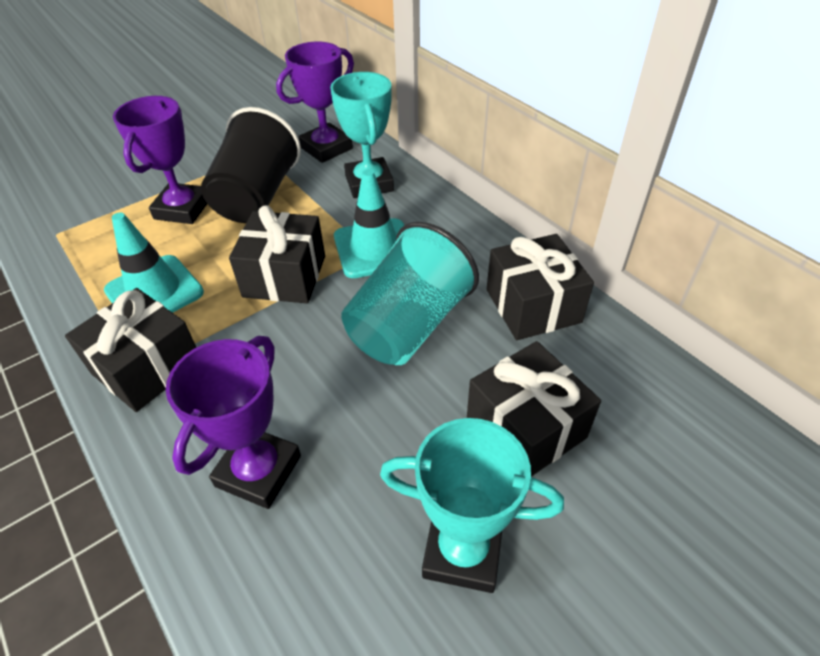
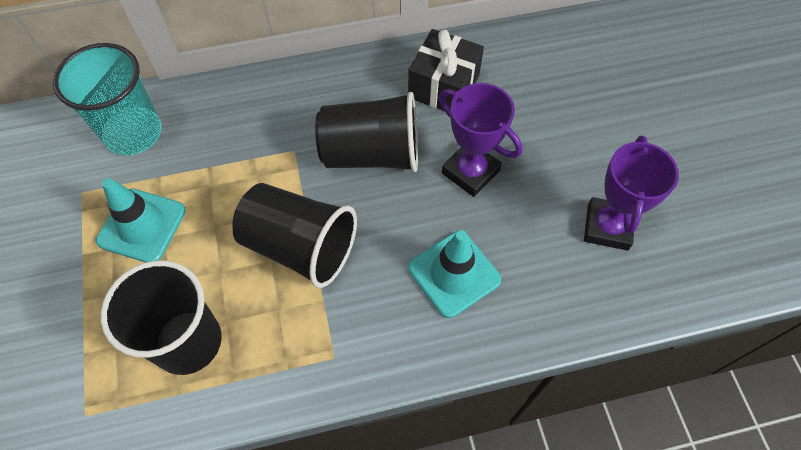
black cup: [201,107,301,223] = 1 -> [101,260,222,375] [233,183,357,288] [315,92,418,172] = 3
black gift: [65,288,196,412] [229,205,325,303] [467,341,601,477] [487,234,594,340] = 4 -> [408,29,484,111] = 1
purple trophy: [113,96,207,224] [166,336,301,509] [276,42,354,163] = 3 -> [439,83,522,197] [584,136,679,251] = 2
turquoise trophy: [330,72,394,198] [380,418,564,593] = 2 -> none = 0

